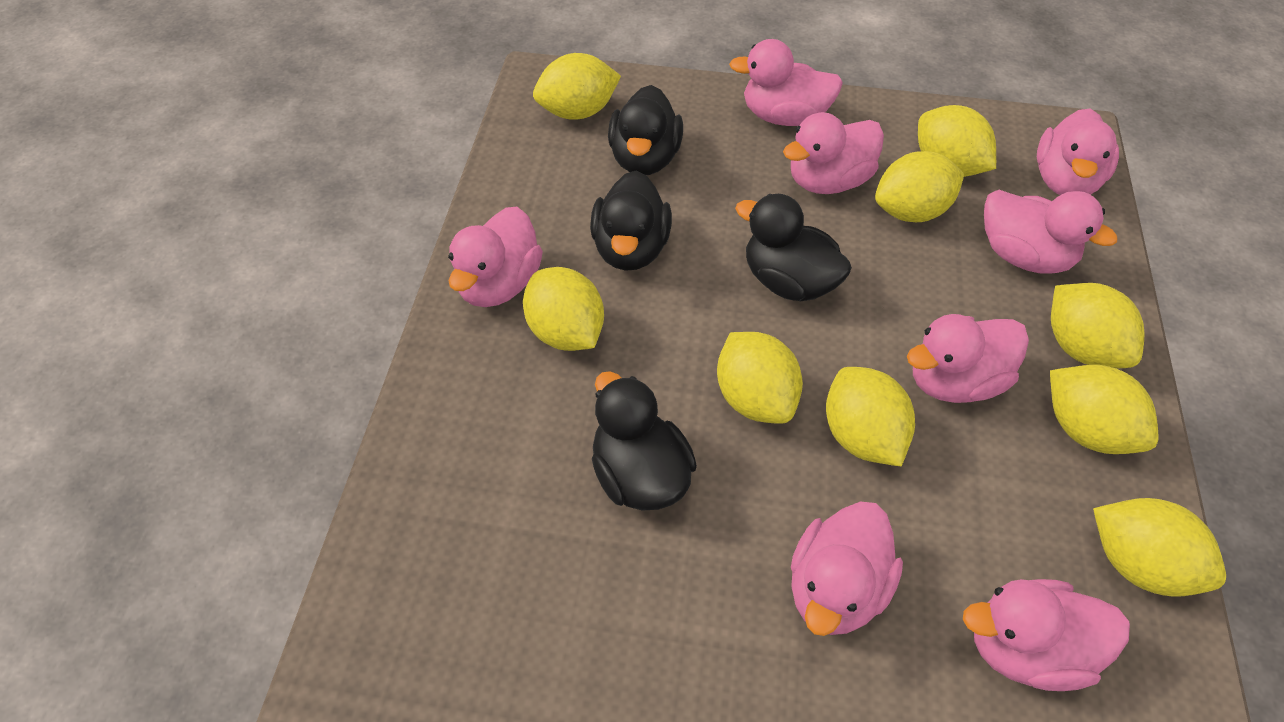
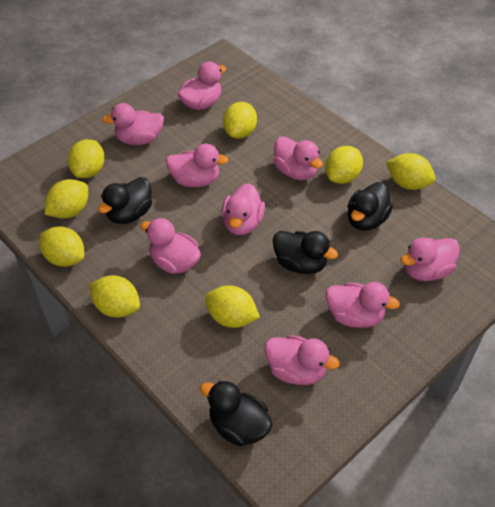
pink duck: [448,207,543,307] [729,39,843,126] [783,112,884,194] [791,501,903,636] [907,314,1029,403] [963,579,1130,691] [984,190,1117,274] [1037,108,1119,195] = 8 -> [102,103,164,145] [141,218,201,274] [166,144,229,187] [178,61,226,110] [222,183,265,235] [264,335,340,385] [273,136,323,180] [326,282,400,328] [401,238,460,281] = 9
yellow lemon: [523,267,604,351] [533,53,621,120] [717,332,803,424] [826,367,915,466] [875,151,964,222] [918,105,996,177] [1050,365,1159,454] [1051,283,1144,368] [1093,498,1226,597] = 9 -> [40,226,84,267] [45,179,88,219] [68,139,105,178] [89,275,140,318] [205,285,260,328] [223,102,257,139] [325,146,363,184] [386,153,436,190] = 8

